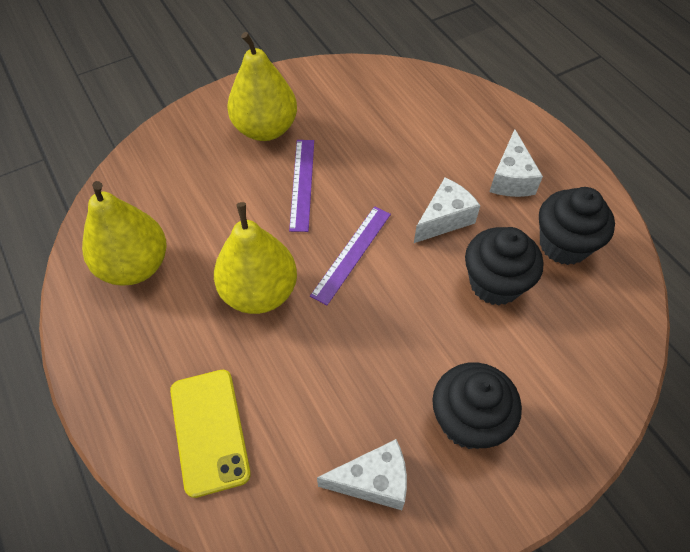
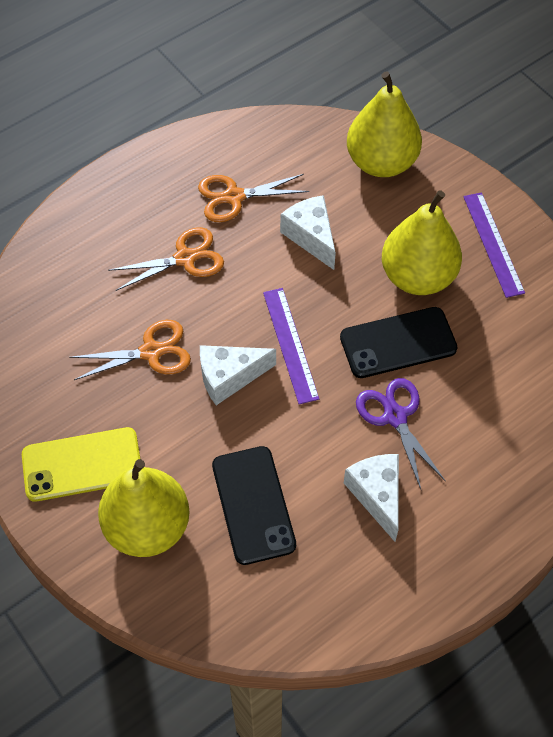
black cupcake: [432,362,522,449] [465,227,543,305] [539,187,615,265] = 3 -> none = 0
black phone: none = 0 -> [212,446,296,565] [340,307,458,378] = 2
orange scissors: none = 0 -> [69,320,191,380] [108,227,224,291] [198,174,309,222] = 3
purple scissors: none = 0 -> [356,378,446,489] = 1

